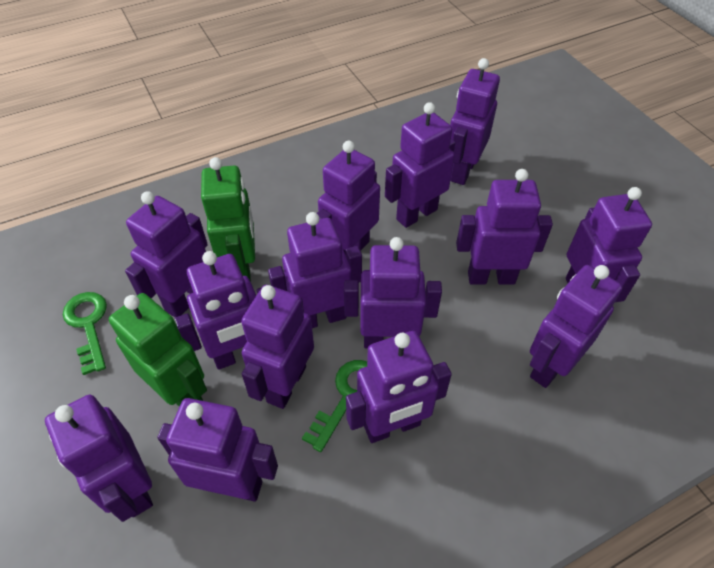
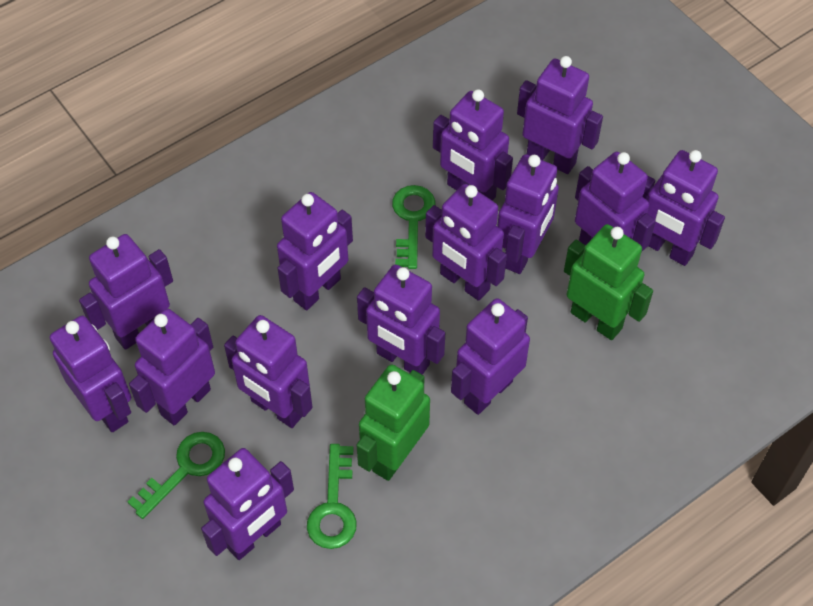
green key: [63,292,107,375] [302,360,367,452] = 2 -> [127,432,225,519] [307,444,357,549] [392,185,435,269] = 3

